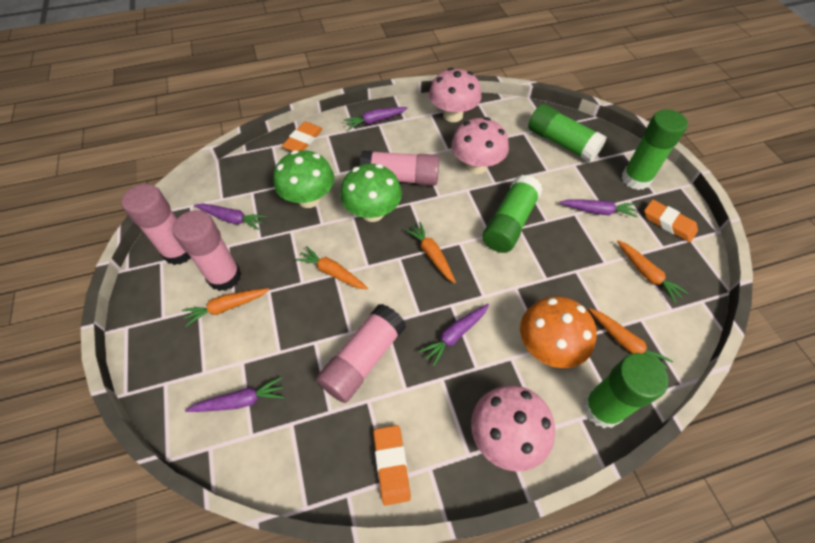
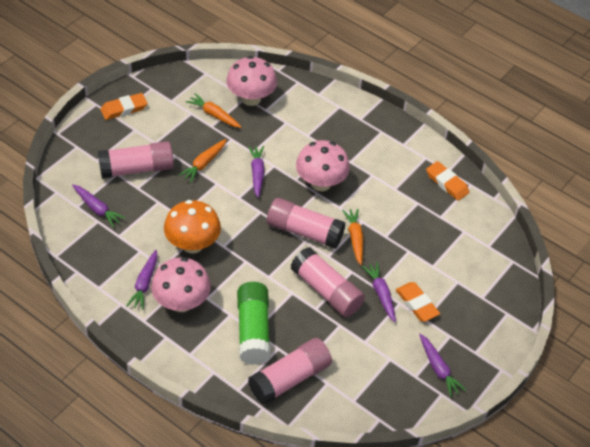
green glue stick: [483,175,543,253] [528,104,607,162] [583,353,669,428] [622,109,688,190] = 4 -> [237,282,271,365] = 1
green mushroom: [273,150,334,208] [340,164,402,222] = 2 -> none = 0
orange carrot: [182,288,270,327] [295,246,368,289] [405,222,456,283] [589,308,673,369] [617,240,688,303] = 5 -> [178,139,227,183] [186,93,241,128] [342,209,363,265] = 3

